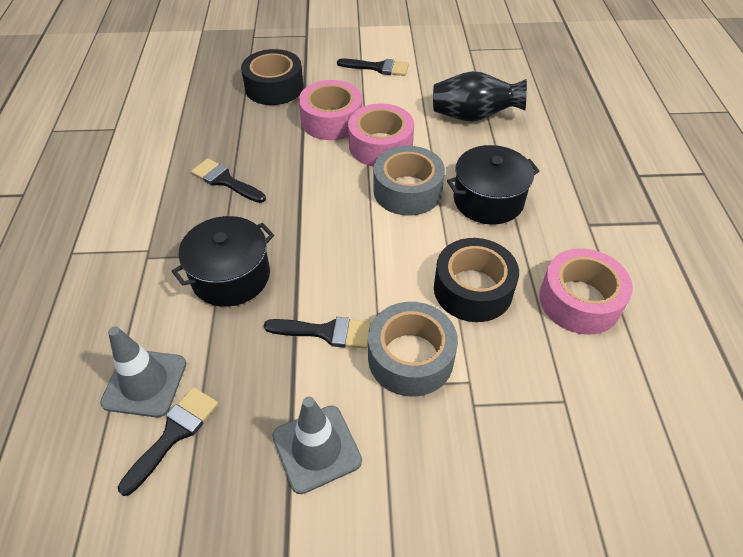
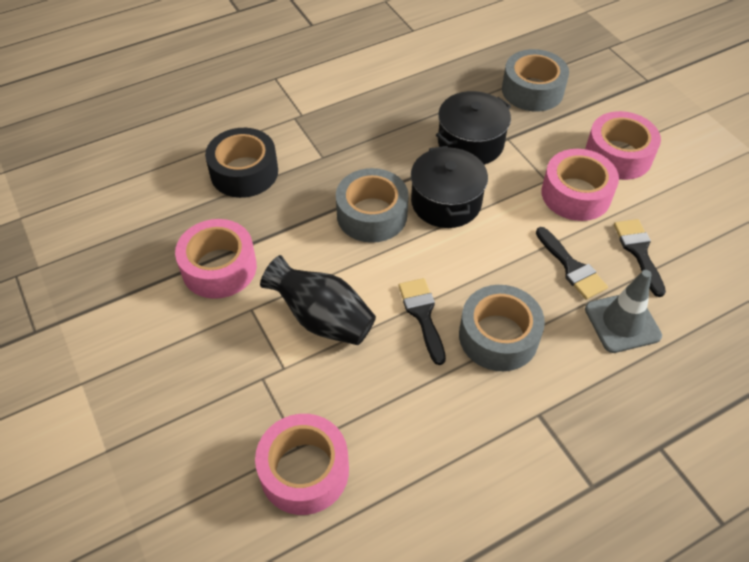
black brush: [118,387,218,496] [191,158,266,203] [264,317,371,349] [337,59,409,76] = 4 -> [398,278,446,365] [536,227,608,299] [614,219,666,297] = 3
black tape: [241,49,304,105] [434,238,519,322] = 2 -> [205,128,278,198] = 1
grey tape: [368,302,458,397] [374,146,445,216] = 2 -> [336,168,409,243] [459,285,545,371] [502,49,569,111] = 3
grey traffic cone: [100,326,186,418] [272,397,362,494] = 2 -> [585,270,662,353] = 1
pink tape: [299,80,362,140] [348,104,414,167] [539,248,633,335] = 3 -> [175,219,257,299] [255,414,349,515] [541,149,619,221] [585,111,661,180] = 4

